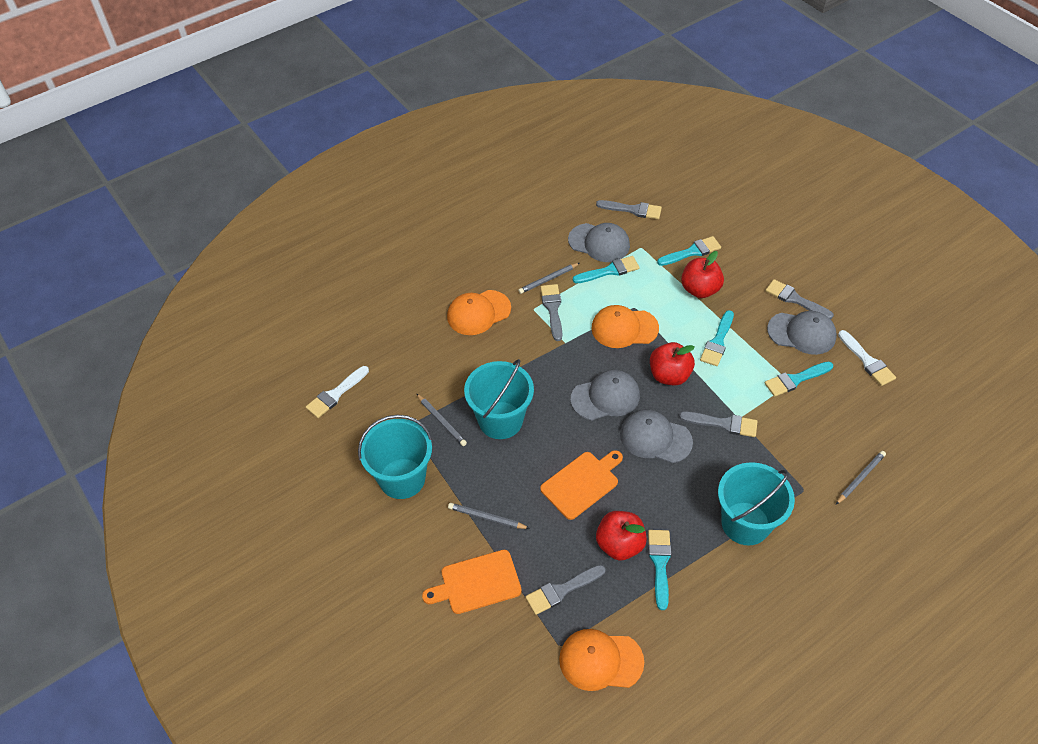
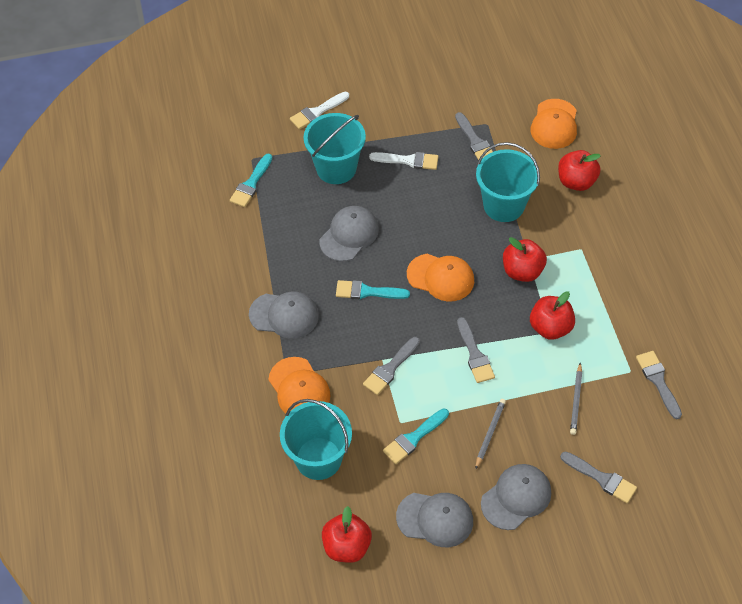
grey pencil: [417,394,467,446] [448,503,530,529] [518,263,580,294] [836,451,886,504] = 4 -> [475,399,506,469] [570,362,582,435] = 2
orange cutting board: [422,550,522,614] [540,450,623,520] = 2 -> none = 0
red apple: [596,511,647,561] [650,342,695,386] [681,251,724,298] = 3 -> [322,506,372,563] [503,237,547,282] [530,291,575,340] [558,150,601,191] = 4
turquoise brush: [573,256,640,283] [648,530,672,610] [657,236,721,266] [700,310,734,366] [765,361,833,397] = 5 -> [230,153,272,207] [336,280,410,299] [383,408,449,464] = 3

